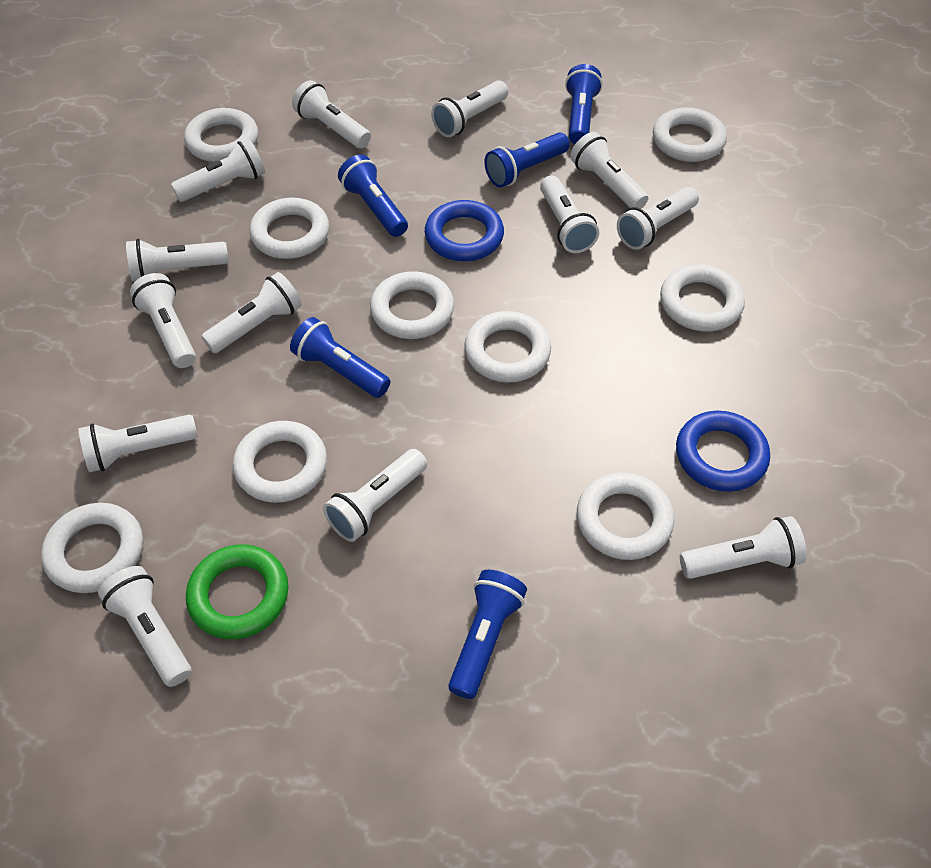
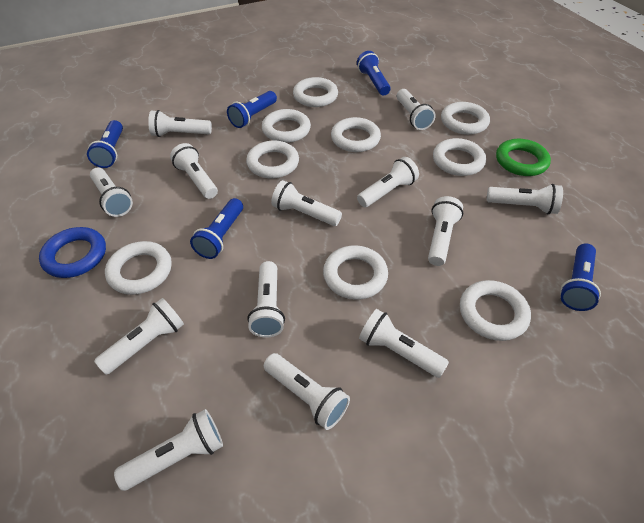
blue ring: [425,200,504,261] [676,411,770,492] = 2 -> [39,227,106,278] = 1

